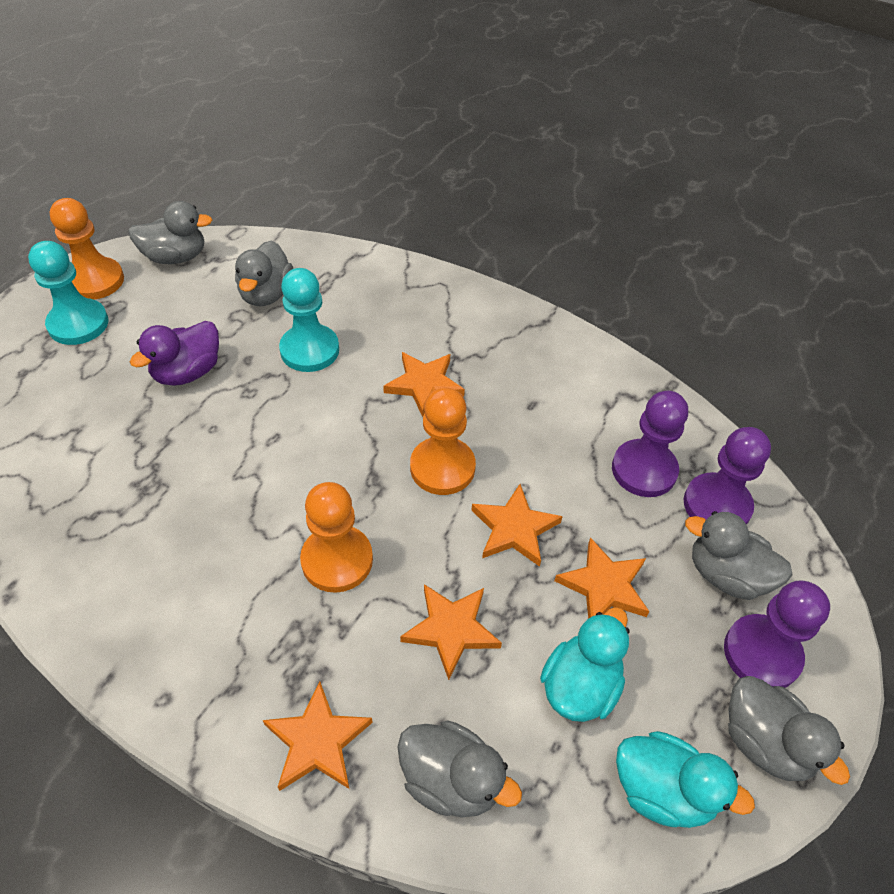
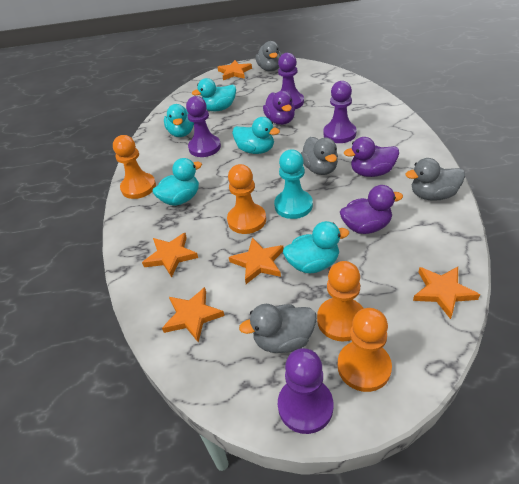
grey duck: [128,201,212,264] [235,240,293,306] [398,721,522,817] [685,511,793,600] [728,676,850,785] = 5 -> [239,304,317,353] [256,41,282,72] [301,137,338,175] [405,158,465,201] = 4
orange pawn: [50,198,124,300] [300,482,373,593] [410,387,476,495] = 3 -> [113,135,156,199] [227,164,266,234] [317,261,364,342] [338,308,392,392] = 4
purple duck: [130,321,219,386] = 1 -> [263,91,295,125] [340,185,403,234] [344,137,399,177] = 3
purple pawn: [612,391,688,497] [684,427,771,525] [724,580,830,688] = 3 -> [186,96,221,157] [278,53,304,109] [278,348,333,434] [323,81,357,143] = 4
turquoise duck: [540,607,630,722] [616,731,755,828] = 2 -> [153,158,202,206] [164,104,194,137] [192,78,236,111] [232,117,280,154] [283,221,349,273] = 5
turquoise pawn: [28,241,108,345] [279,268,339,372] = 2 -> [274,150,313,219] = 1

